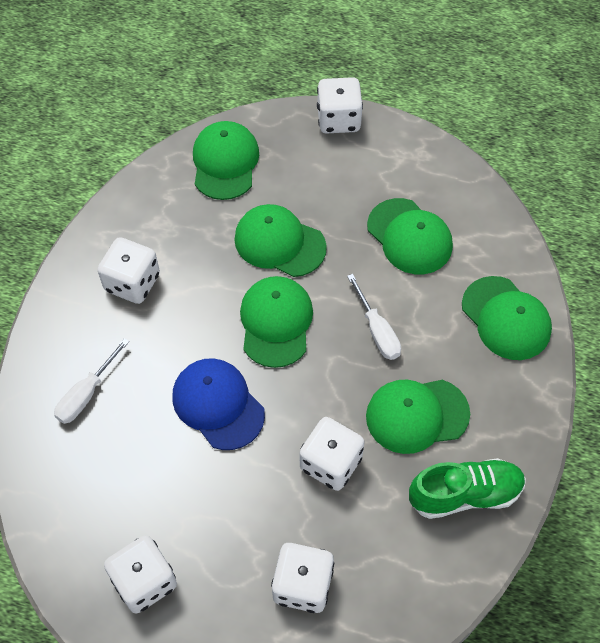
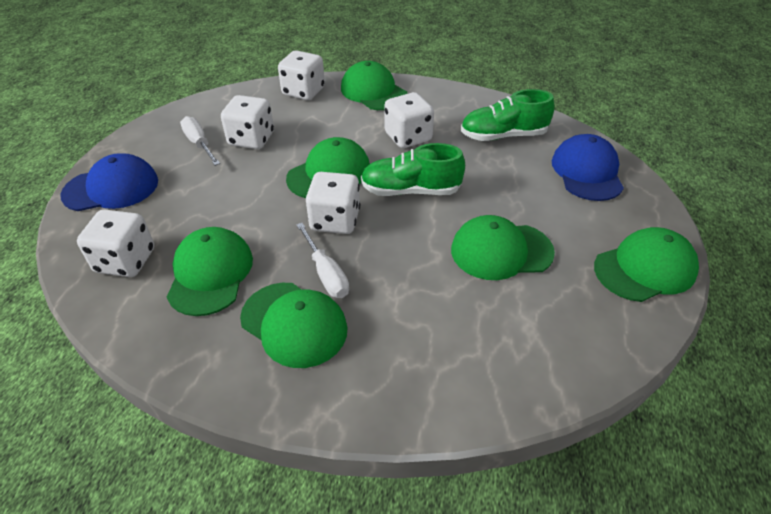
blue cap: [172,358,265,450] = 1 -> [60,153,158,211] [552,134,624,201] = 2
green shoe: [409,458,526,519] = 1 -> [361,143,465,196] [460,89,555,141] = 2

